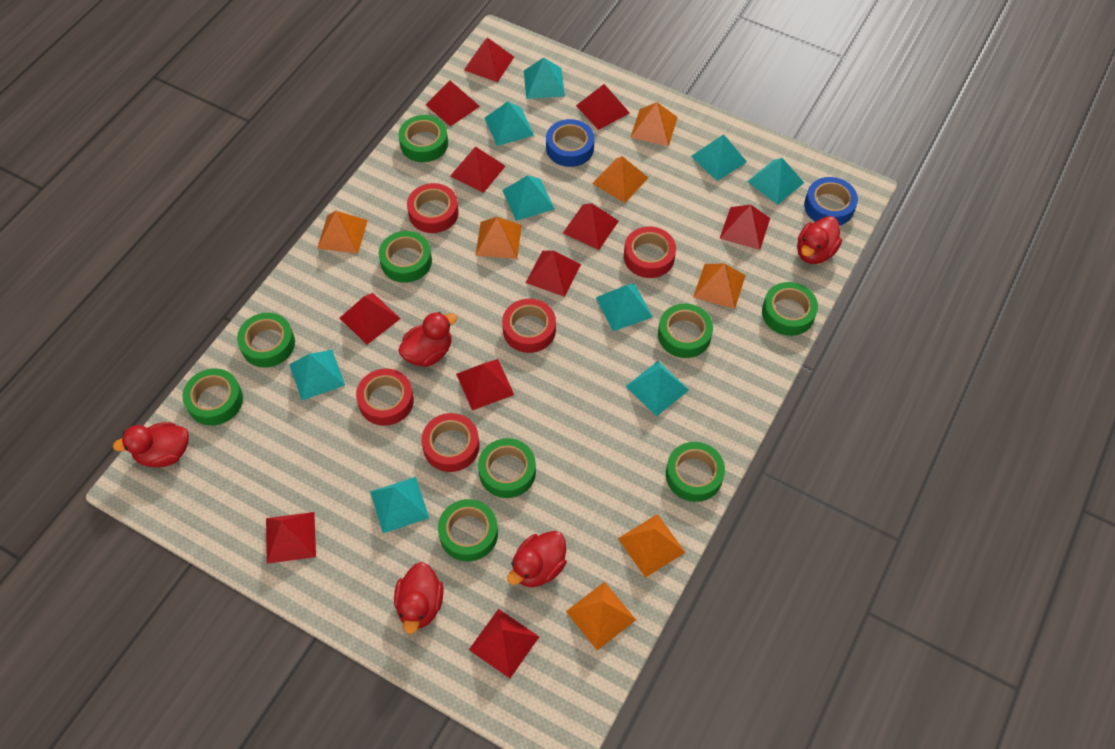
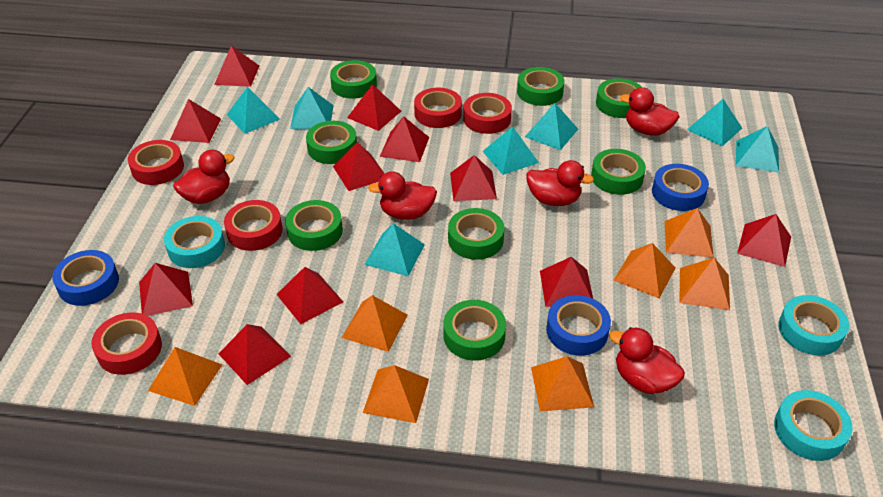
blue tape: [546,119,595,167] [804,177,858,226] = 2 -> [52,250,119,306] [546,295,611,355] [652,164,709,211] = 3
green tape: [182,368,243,426] [237,313,295,368] [379,231,432,283] [398,115,448,162] [438,499,498,561] [478,438,536,498] [658,303,713,358] [666,442,725,502] [762,282,818,336] = 9 -> [285,200,343,251] [306,121,357,164] [330,60,377,99] [444,300,506,361] [448,208,504,260] [517,67,564,106] [591,149,646,195] [596,78,642,118] = 8
turquoise pyramid: [289,350,345,400] [370,477,429,533] [485,101,534,146] [502,175,554,221] [524,58,565,99] [596,284,653,331] [626,361,689,417] [691,134,747,181] [747,158,804,205] = 9 -> [227,87,280,134] [290,87,334,129] [364,223,425,276] [482,126,539,175] [525,103,578,150] [687,99,742,146] [736,126,779,173] = 7
turquoise tape: none = 0 -> [164,216,225,268] [774,390,853,461] [778,295,849,356] = 3

